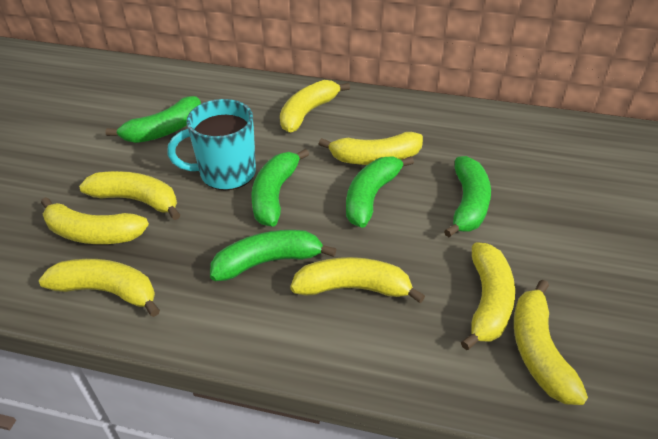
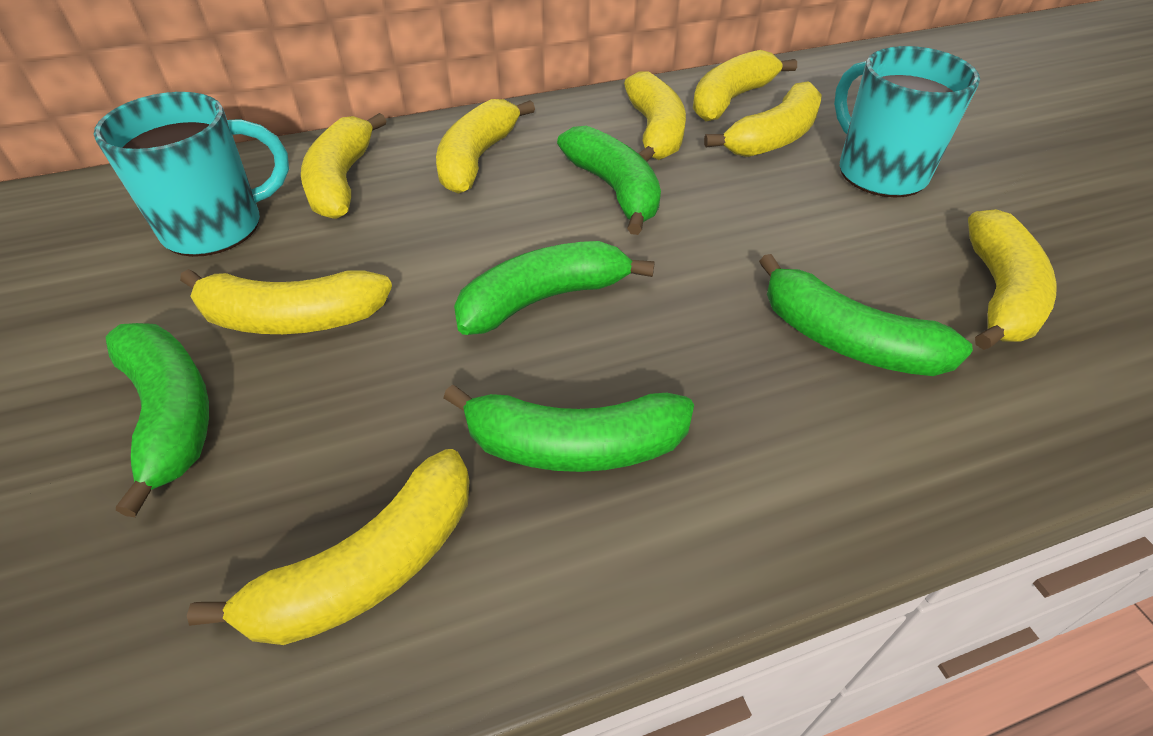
turquoise mug: [167,99,256,190] = 1 -> [94,92,289,257] [834,46,980,198] = 2

